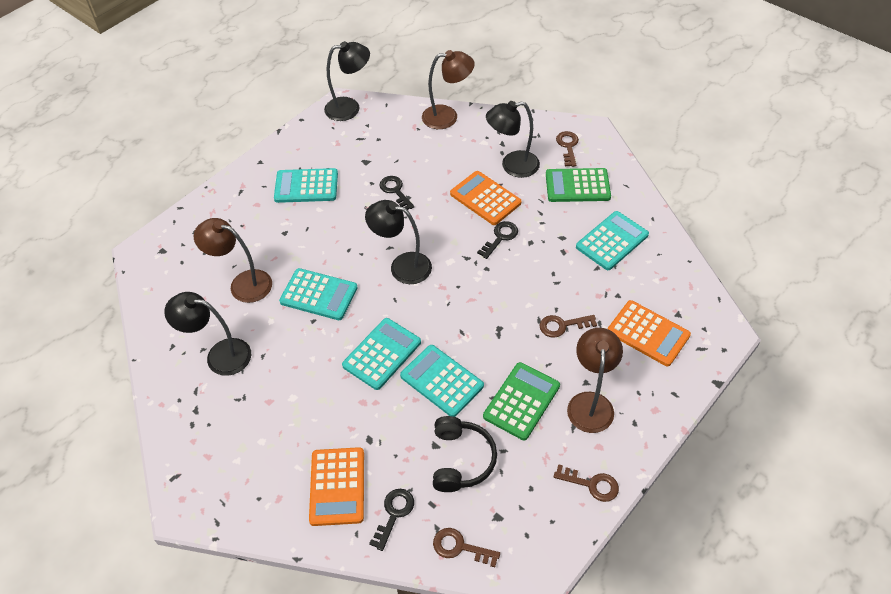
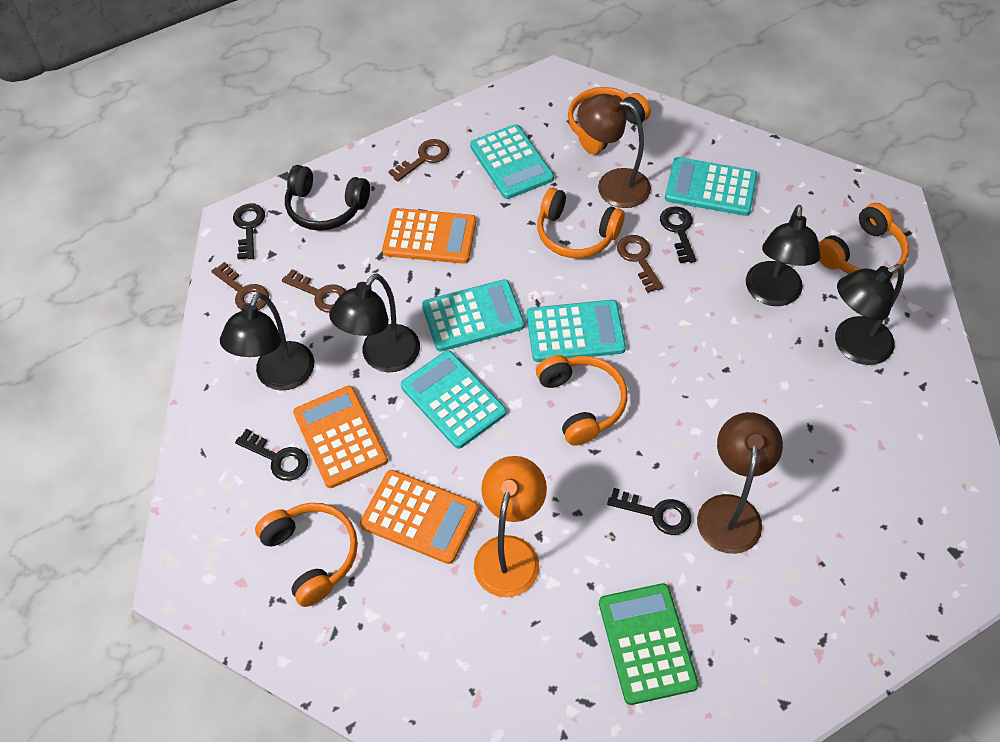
black key: [369,489,414,551] [379,176,414,210] [477,221,518,259] = 3 -> [233,204,265,259] [235,429,308,481] [607,488,692,535] [660,206,696,263] = 4
brown lamp: [194,218,272,303] [422,50,475,129] [567,328,623,433] = 3 -> [578,94,651,208] [697,412,783,554] = 2
green calculator: [483,362,560,441] [546,168,611,202] = 2 -> [599,583,699,705] = 1
orange headphones: none = 0 -> [255,503,358,607] [536,355,627,446] [537,188,625,258] [568,87,651,154] [819,203,909,274] = 5
orange lamp: none = 0 -> [474,456,547,597] = 1

